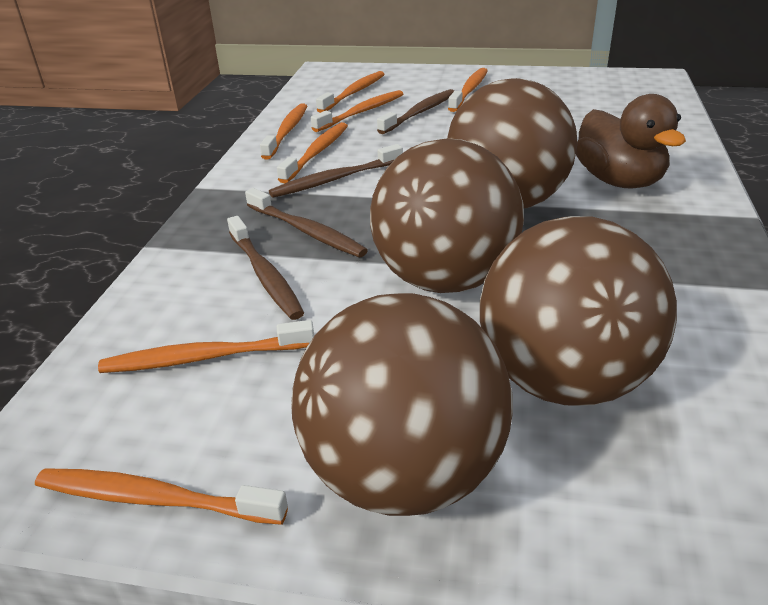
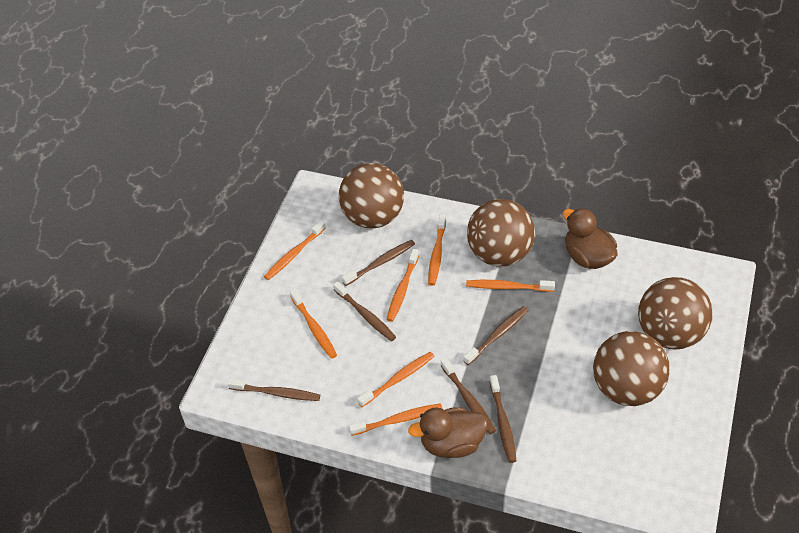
brown duck: [576,94,686,189] = 1 -> [408,407,488,458] [563,208,618,269] = 2
brown toothbrush: [227,216,304,320] [245,188,368,257] [269,144,403,198] [377,89,454,134] = 4 -> [227,378,320,401] [333,281,396,341] [342,240,415,286] [440,358,496,434] [464,306,528,365] [490,375,516,463] = 6

